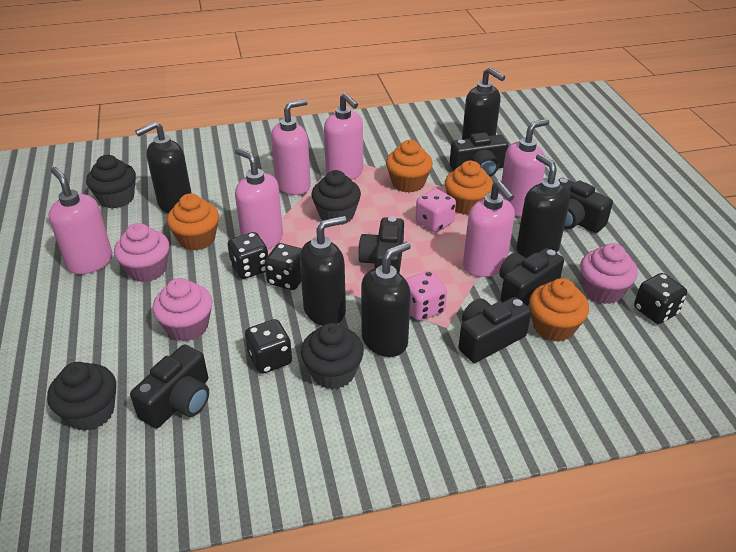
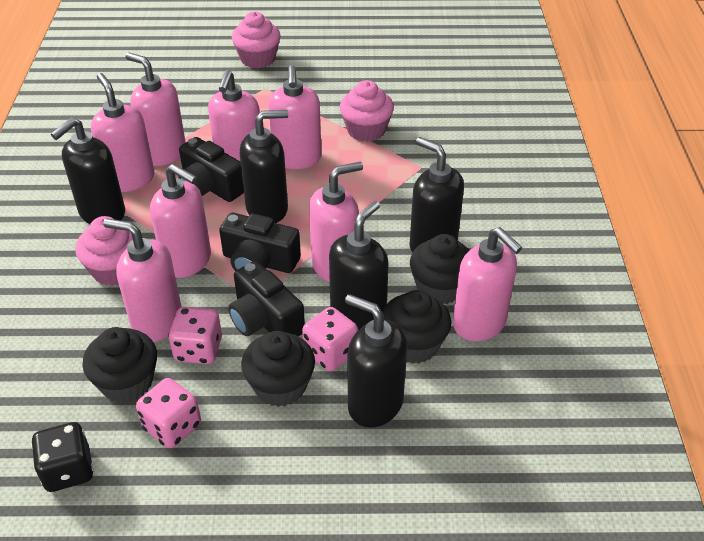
black camera: [130,344,209,428] [358,217,404,274] [450,132,508,177] [459,297,532,363] [499,248,564,306] [559,178,613,233] = 6 -> [179,137,244,202] [219,213,301,273] [228,261,305,336] = 3
black dice: [228,232,268,279] [245,319,292,374] [265,243,302,290] [634,273,687,324] = 4 -> [31,422,94,492] = 1
orange cupcake: [167,193,219,251] [386,140,433,193] [445,161,493,215] [529,278,589,342] = 4 -> none = 0
pink dice: [405,271,447,321] [416,189,456,232] = 2 -> [136,378,201,448] [168,307,222,364] [302,307,358,371] = 3
pink soap dispenser: [49,167,112,274] [235,148,283,249] [271,99,311,195] [324,93,363,180] [463,181,515,277] [500,119,549,217] = 6 -> [91,73,154,192] [103,218,182,342] [126,53,186,166] [150,164,211,278] [208,70,260,161] [268,65,321,169] [309,162,363,282] [453,227,522,341] = 8

